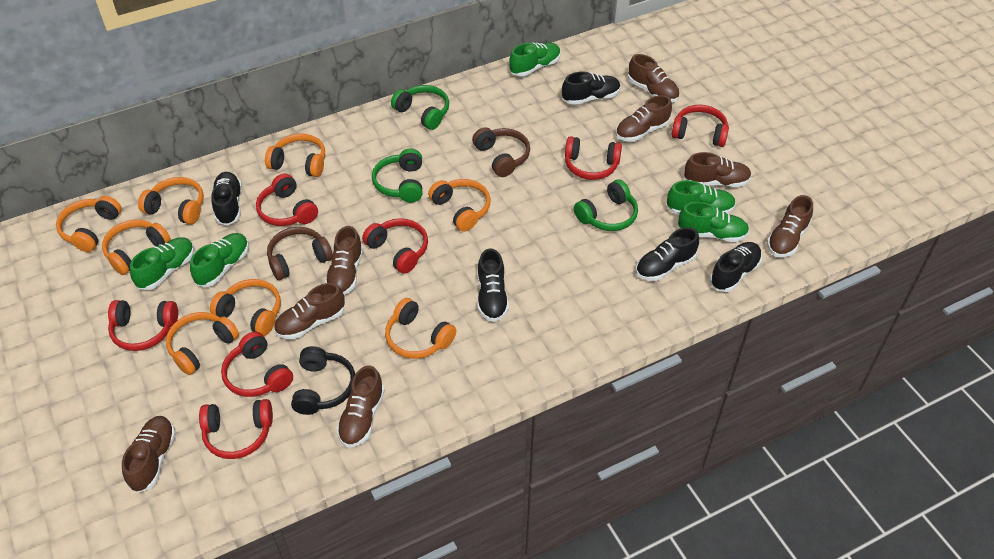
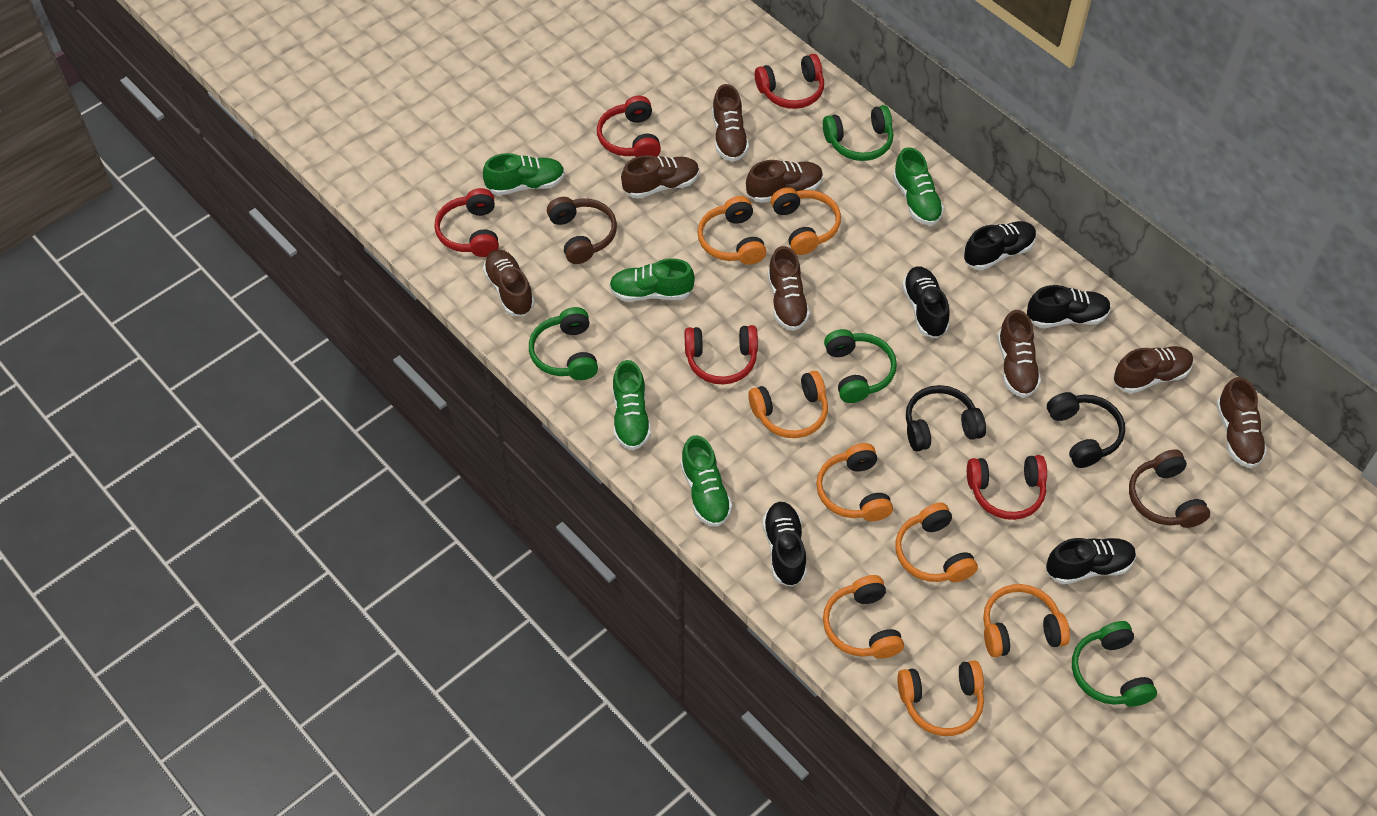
black headphones: [291,346,355,415] = 1 -> [906,385,986,452] [1047,392,1125,468] = 2
green headphones: [372,148,423,203] [391,85,449,130] [574,179,638,231] = 3 -> [529,307,598,380] [823,105,893,161] [824,329,897,403] [1072,621,1157,706] = 4
red headphones: [108,300,178,351] [199,399,273,459] [221,332,293,397] [256,173,318,226] [362,218,428,274] [565,136,622,180] [671,105,729,147] = 7 -> [434,188,499,257] [597,96,661,157] [685,325,758,385] [755,54,824,109] [967,455,1047,520] = 5

